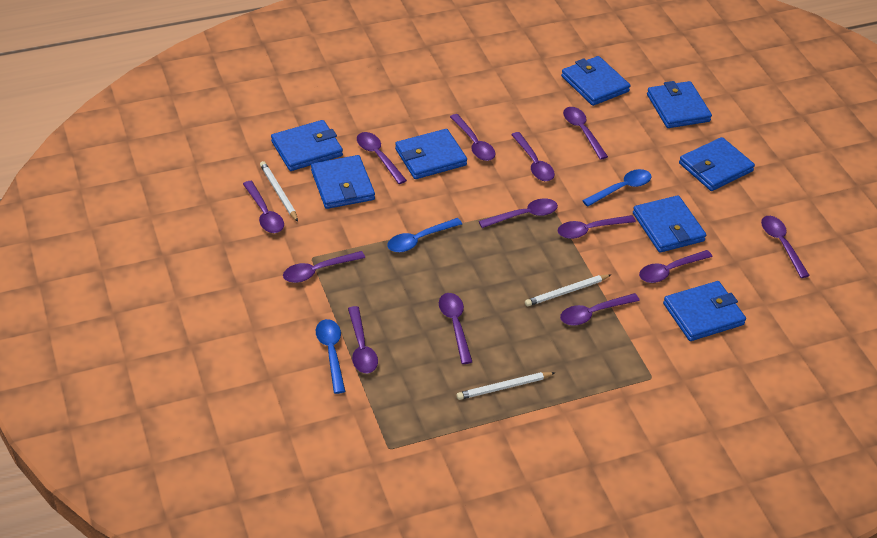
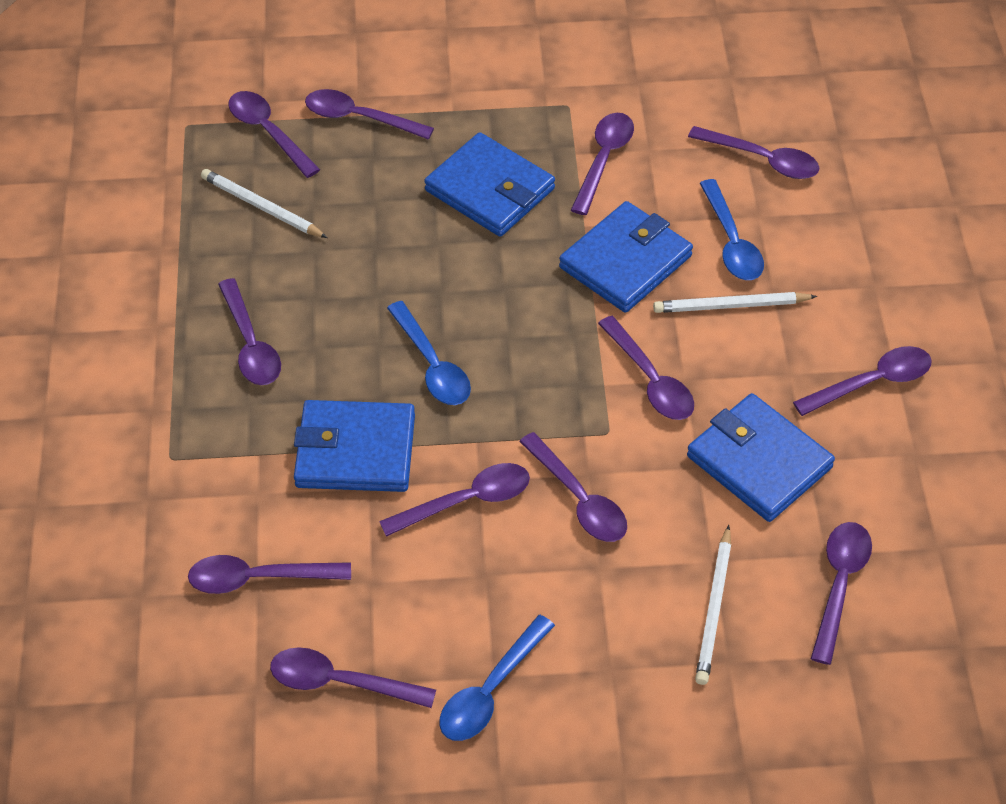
blue wallet: [271,120,343,171] [311,155,375,209] [395,129,467,179] [561,56,630,106] [633,195,706,253] [647,81,712,128] [663,281,746,341] [679,137,755,191] = 8 -> [294,400,415,492] [424,132,555,237] [559,201,693,313] [687,393,835,522] = 4
purple spoon: [243,181,284,233] [283,251,365,283] [348,306,378,373] [357,132,407,184] [439,293,472,364] [450,114,495,161] [479,198,558,228] [511,132,555,181] [557,215,636,239] [560,293,640,326] [563,107,608,160] [639,250,712,283] [761,216,810,278] = 13 -> [188,555,351,594] [218,278,281,385] [228,91,320,178] [270,647,436,708] [305,89,434,140] [379,463,530,537] [519,432,627,542] [571,113,634,215] [598,316,694,420] [688,126,819,179] [793,346,932,416] [811,522,872,665] = 12

